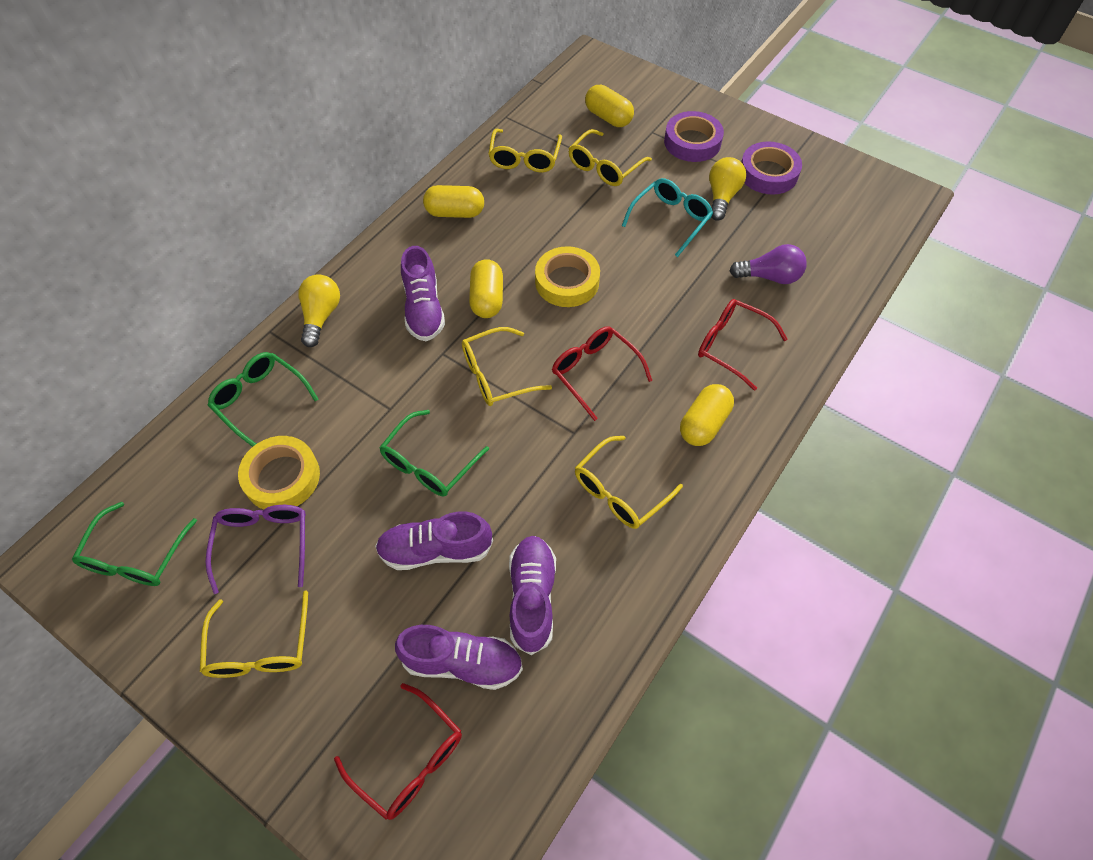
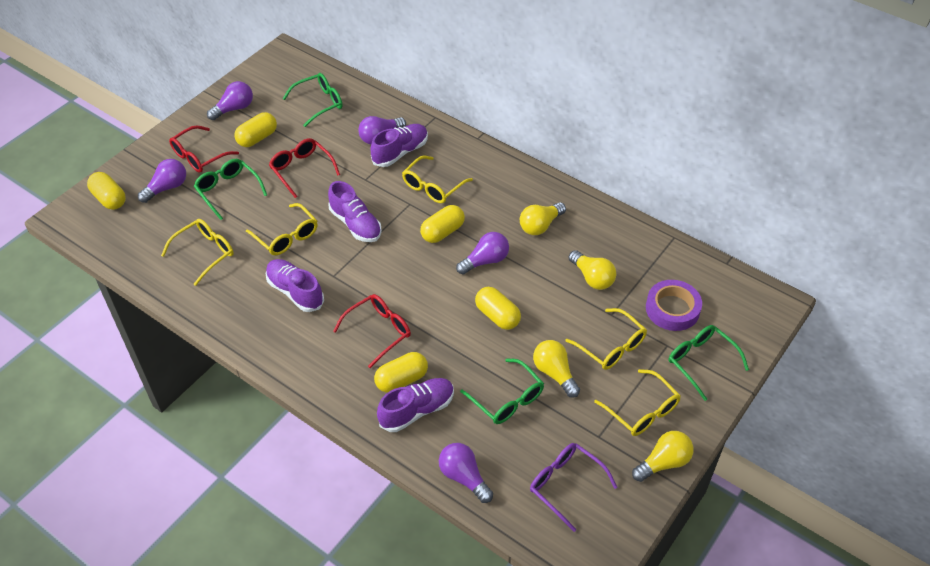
green glasses: [72,502,197,586] [208,352,319,447] [379,410,489,496] = 3 -> [194,159,267,220] [283,73,343,127] [460,358,544,424] [669,325,749,401] = 4
purple light bulb: [730,244,807,284] = 1 -> [138,159,186,203] [207,81,253,120] [358,116,406,144] [439,443,493,503] [456,232,509,274] = 5
purple tape: [664,111,724,162] [741,141,802,195] = 2 -> [646,280,702,331] = 1
turquoise glasses: [622,178,713,257] = 1 -> none = 0
yellow capsule: [423,185,484,218] [469,259,503,318] [585,85,634,127] [680,384,734,446] = 4 -> [87,172,126,210] [234,112,277,147] [374,352,428,393] [420,205,465,243] [475,287,521,330] = 5
yellow light bulb: [298,274,340,347] [709,157,746,221] = 2 -> [520,202,566,235] [533,340,580,398] [569,250,616,290] [632,431,694,482] = 4
yellow tape: [238,436,320,509] [535,246,600,307] = 2 -> none = 0

